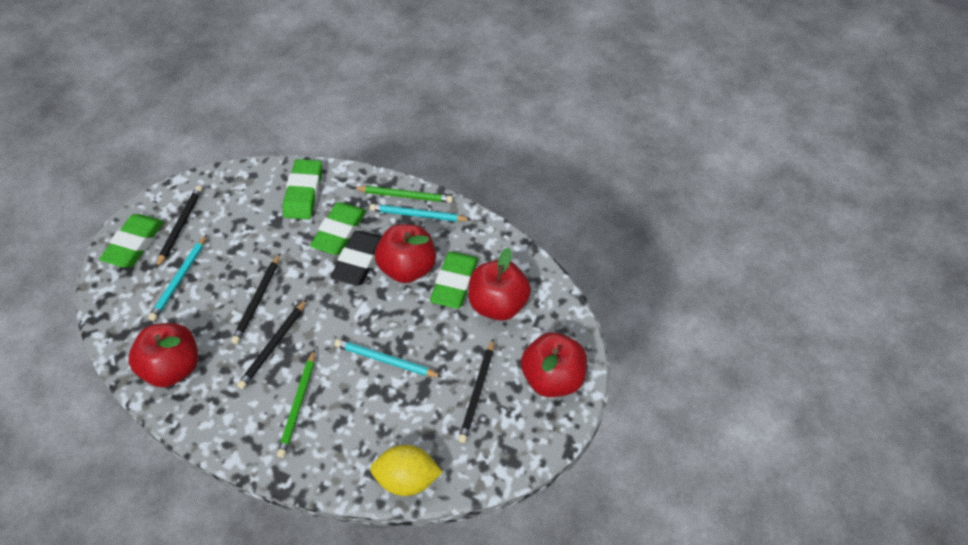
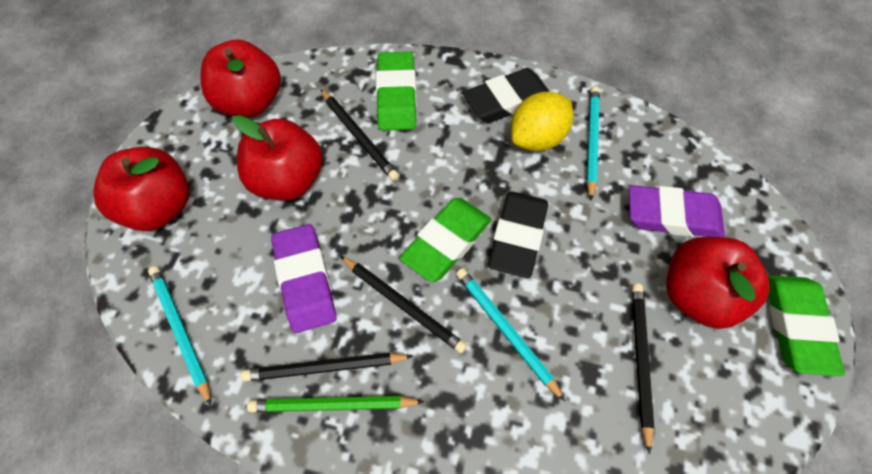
black eraser: [330,231,382,286] = 1 -> [463,68,550,123] [488,191,548,278] = 2
green eraser: [99,214,164,268] [283,159,322,219] [310,202,366,255] [430,252,478,309] = 4 -> [376,52,417,130] [400,198,492,282] [768,275,845,376] = 3
green pencil: [277,349,315,458] [353,186,453,203] = 2 -> [247,396,425,412] = 1
purple eraser: none = 0 -> [271,224,337,333] [629,185,725,237] = 2

